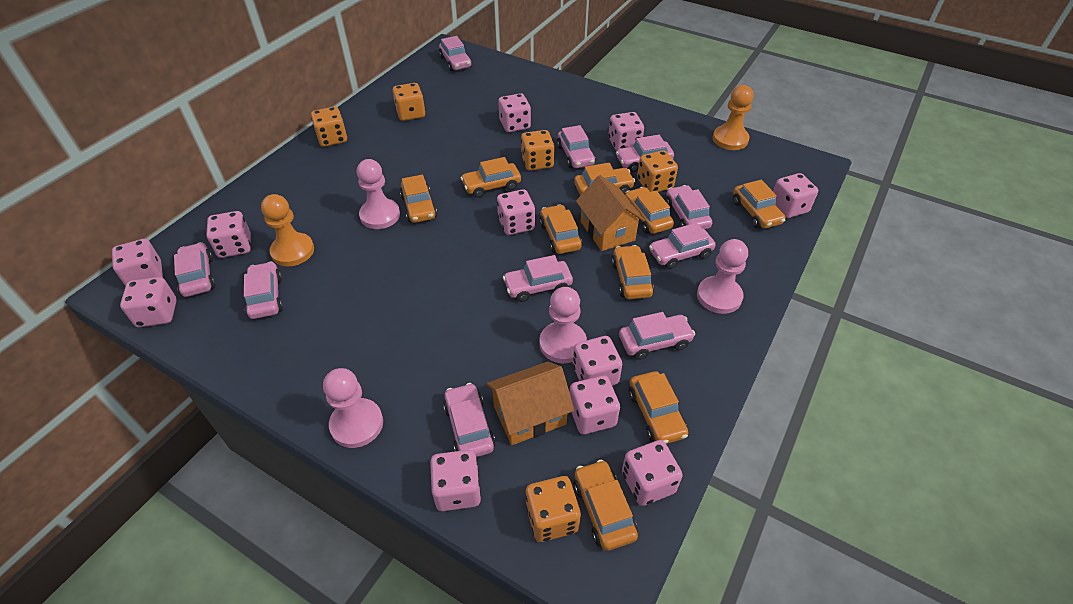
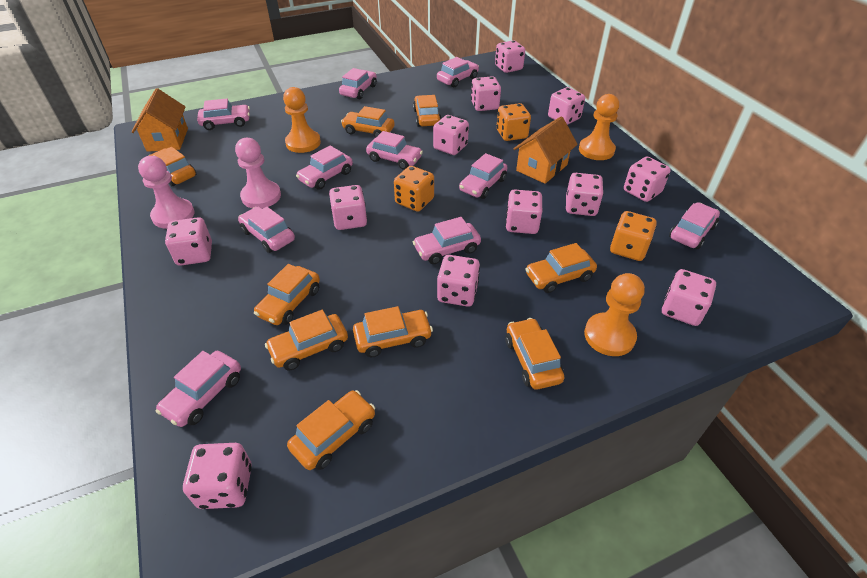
orange dice: [311,107,347,147] [392,83,425,121] [521,130,554,171] [525,476,581,542] [637,150,678,192] = 5 -> [394,166,434,212] [496,103,531,141] [610,211,657,261] = 3
orange pawn: [261,194,314,267] [713,85,754,150] = 2 -> [283,87,321,153] [579,94,619,160] [584,273,645,356] = 3
pink dice: [112,239,163,286] [120,277,177,327] [206,211,251,258] [430,450,481,511] [497,189,535,235] [498,93,531,132] [570,376,620,434] [573,336,622,386] [608,112,644,151] [622,440,683,506] [773,173,818,218] = 11 -> [165,217,212,266] [183,443,252,509] [329,185,367,230] [433,115,469,155] [437,255,480,307] [471,76,501,111] [495,40,525,73] [506,189,542,234] [548,87,585,125] [566,173,603,216] [624,157,671,202] [662,269,716,326] = 12
pink pawn: [323,368,383,448] [357,159,400,229] [540,287,587,363] [697,239,748,314] = 4 -> [138,156,194,229] [235,138,281,208] = 2

